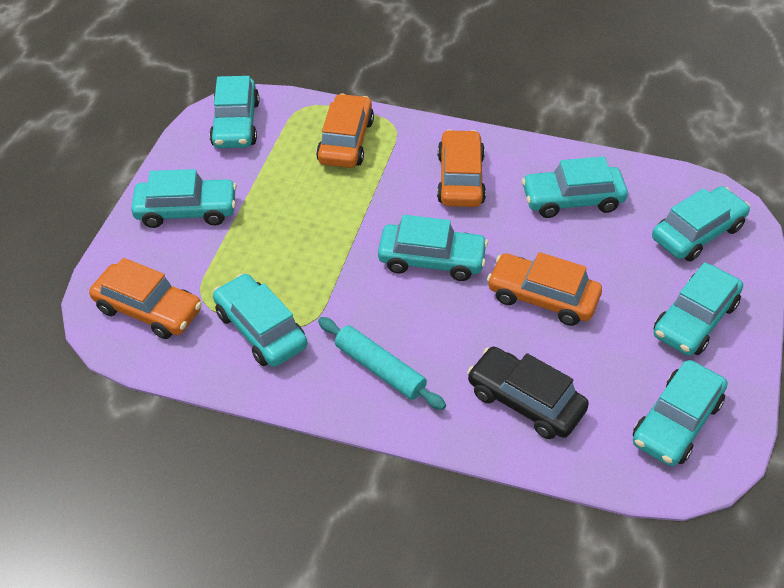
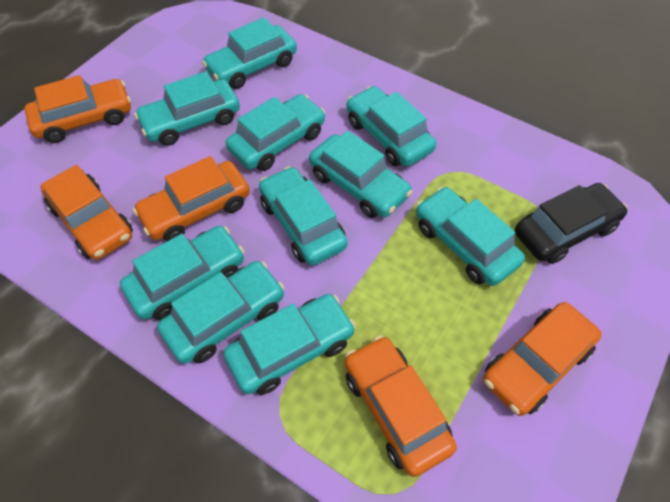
orange car: [89,258,202,339] [316,94,374,168] [437,130,486,207] [487,252,602,326] = 4 -> [24,75,131,143] [40,165,133,260] [133,156,250,241] [345,335,457,477] [483,302,602,416] = 5
turquoise car: [131,169,237,228] [209,76,259,148] [213,273,308,367] [378,215,488,281] [522,156,628,218] [633,360,727,466] [652,186,750,261] [654,262,743,356] = 8 -> [120,226,245,320] [134,71,240,146] [157,261,285,364] [202,17,297,89] [223,294,356,395] [226,94,325,171] [259,166,348,266] [309,130,413,218] [347,86,436,166] [416,187,525,286] = 10
turquoise rolling pin: [318,317,446,410] = 1 -> none = 0

